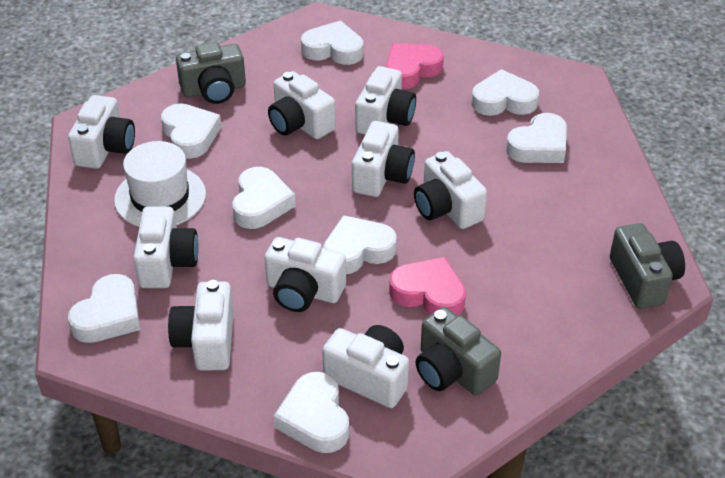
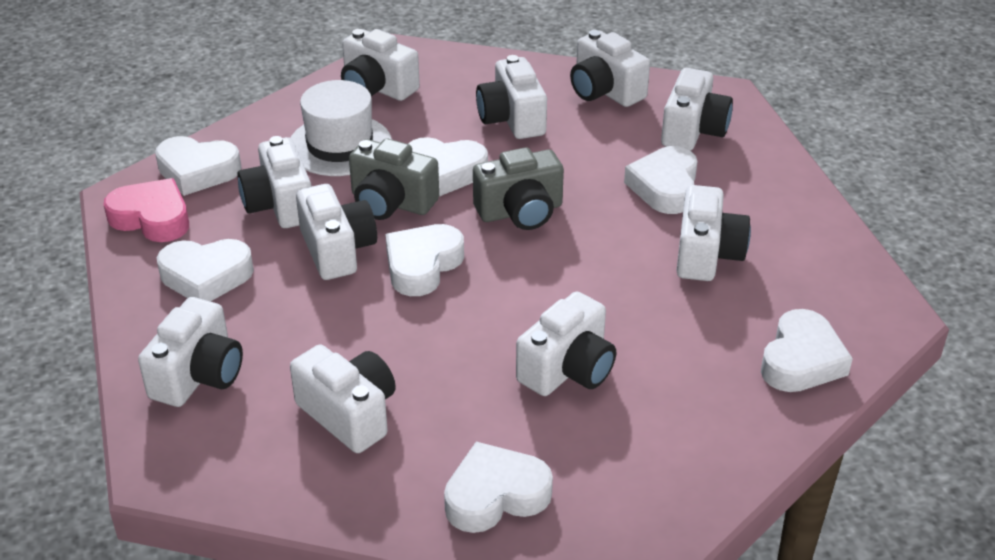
grey camera: [176,42,246,104] [416,307,501,396] [610,223,685,309] = 3 -> [349,138,439,220] [473,147,564,230] = 2
pink heart: [386,44,444,89] [389,257,466,316] = 2 -> [103,178,189,242] = 1
white camera: [68,95,135,169] [133,206,199,288] [168,280,234,371] [265,237,346,312] [268,71,336,139] [322,325,409,408] [352,121,415,197] [355,66,416,135] [414,151,487,229] = 9 -> [138,297,243,407] [237,136,312,228] [290,345,396,453] [296,184,377,280] [341,29,420,101] [476,55,547,139] [516,291,616,396] [570,30,650,107] [661,68,733,151] [676,185,751,281] = 10
white heart: [68,274,140,343] [161,103,222,159] [232,167,296,229] [274,372,349,453] [301,21,363,65] [323,215,397,274] [471,69,539,116] [506,113,567,163] = 8 -> [155,136,242,196] [157,239,254,302] [385,224,464,296] [408,137,488,197] [444,442,553,533] [624,146,698,214] [761,309,853,392] = 7

